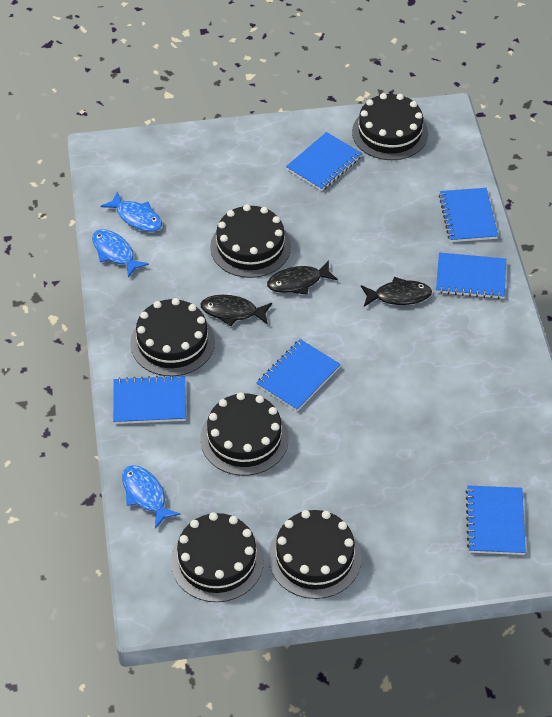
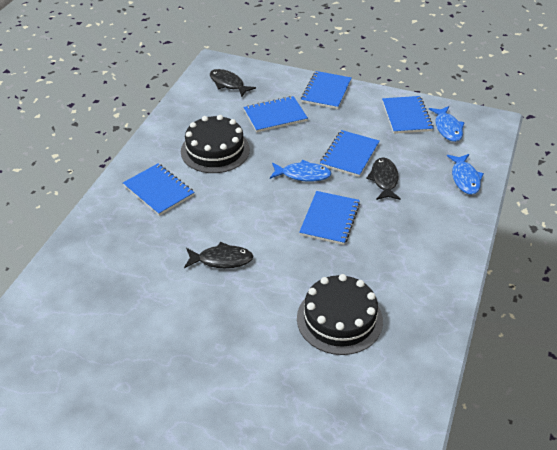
black cake: [130,298,215,376] [171,512,264,602] [201,392,289,476] [210,204,291,278] [268,510,362,599] [352,93,428,160] = 6 -> [181,115,250,173] [297,274,383,355] = 2

